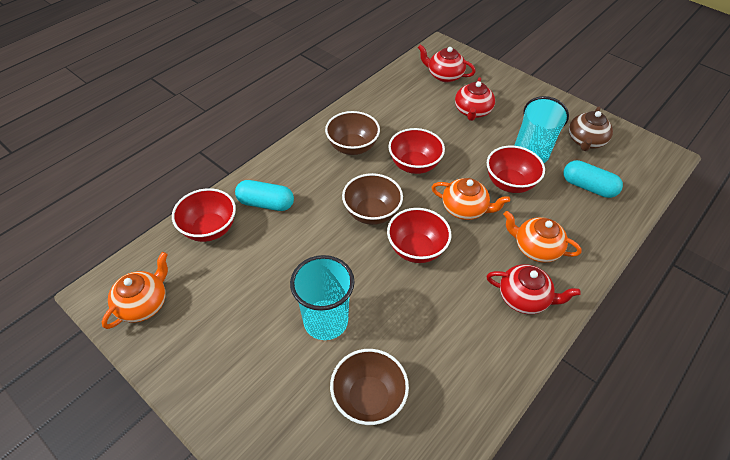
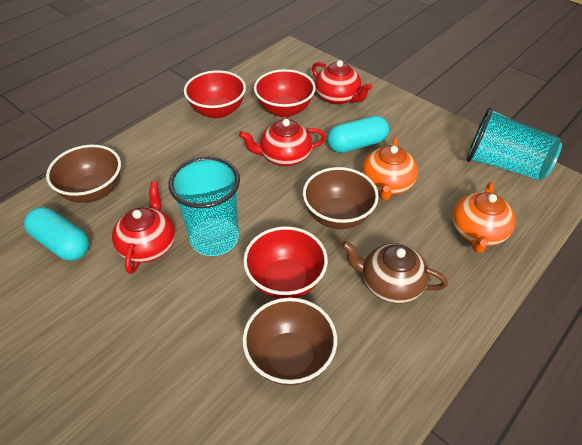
orange teapot: [102,252,168,329] [431,178,510,220] [503,211,582,263] = 3 -> [362,137,418,200] [452,182,515,253] = 2
red bowl: [172,188,236,242] [387,208,451,263] [388,128,445,174] [487,145,545,193] = 4 -> [184,70,246,119] [243,226,328,299] [254,69,316,117] = 3

